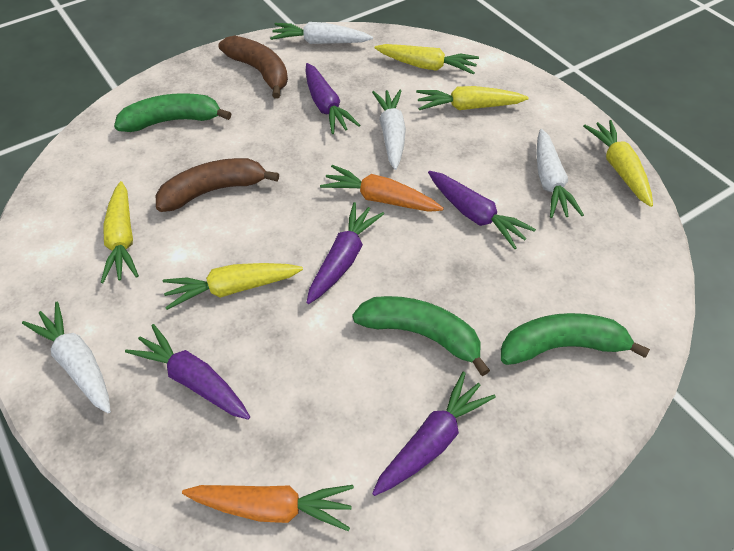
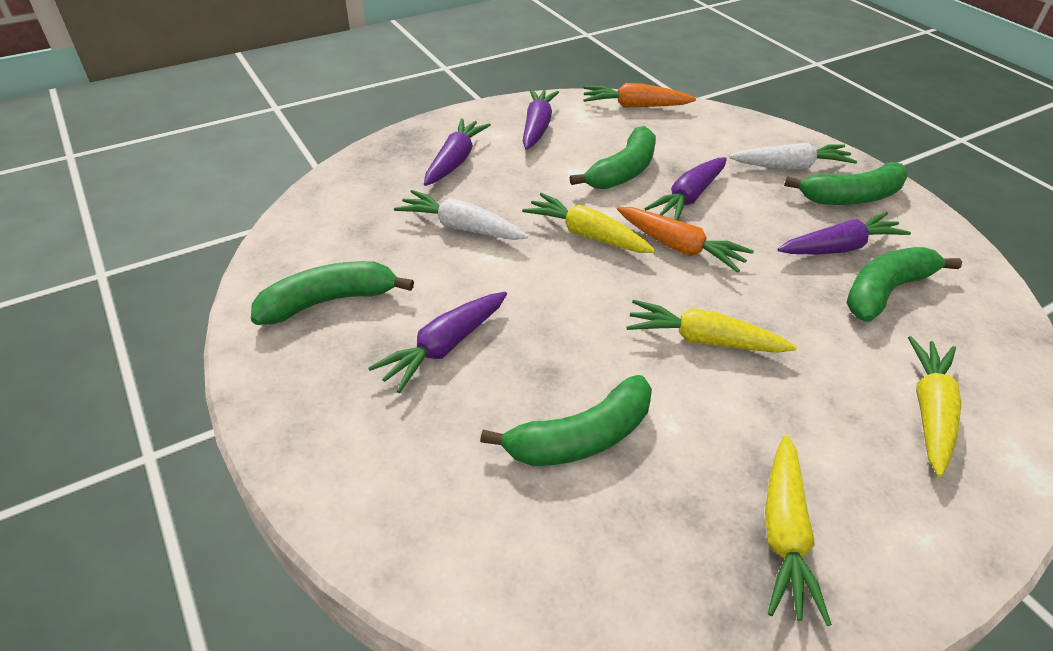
brown banana: [156,158,279,212] [218,36,288,99] = 2 -> none = 0
green banana: [114,93,231,132] [352,296,490,376] [501,313,650,365] = 3 -> [251,261,414,325] [480,375,652,466] [570,126,656,189] [784,162,908,205] [847,247,962,322] = 5
white carrot: [22,302,111,413] [270,22,373,44] [372,90,406,170] [536,129,584,218] = 4 -> [394,190,528,240] [729,142,857,170] = 2
yellow carrot: [101,181,139,283] [163,263,303,310] [375,44,479,75] [416,86,529,110] [583,120,653,207] = 5 -> [522,193,656,253] [626,299,797,353] [765,435,832,626] [908,336,962,477] = 4

